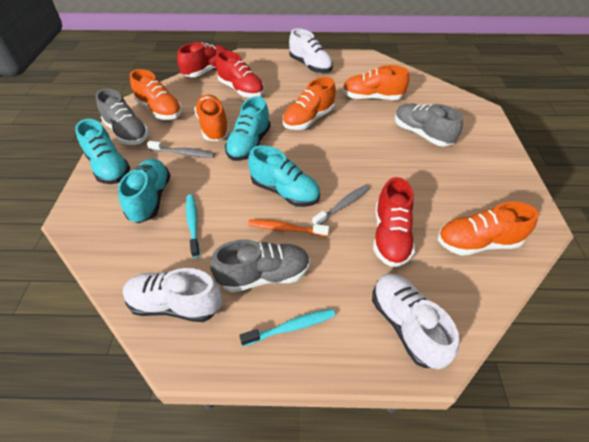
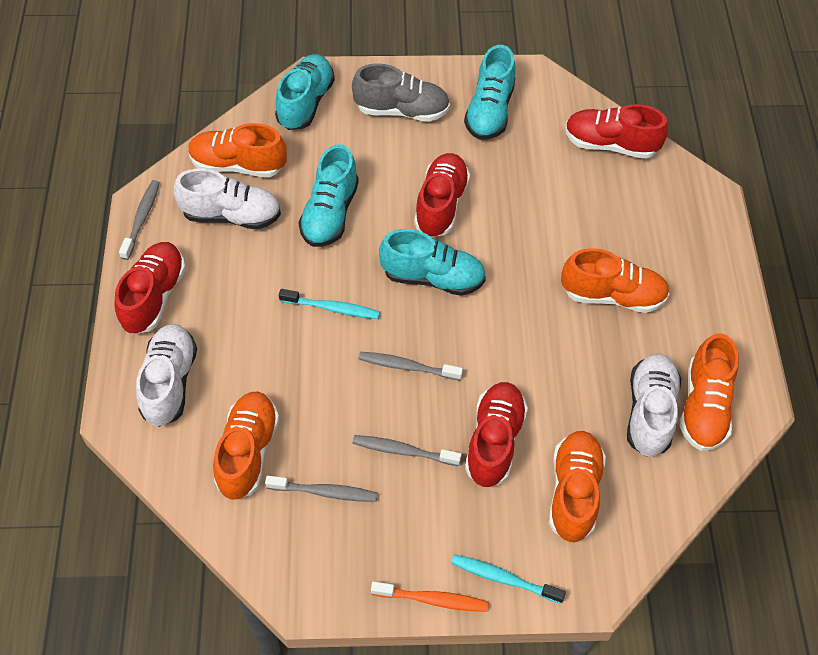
grey shoe: [95,89,149,145] [210,239,310,292] [395,103,463,146] = 3 -> [352,64,450,122] = 1
grey toothbrush: [147,141,215,158] [312,185,370,226] = 2 -> [119,180,160,260] [265,476,378,502] [352,435,462,466] [359,352,463,380] = 4
red shoe: [177,42,228,77] [216,50,265,98] [373,177,415,267] = 3 -> [114,242,186,334] [414,153,470,237] [465,382,528,487] [565,104,668,159] = 4

